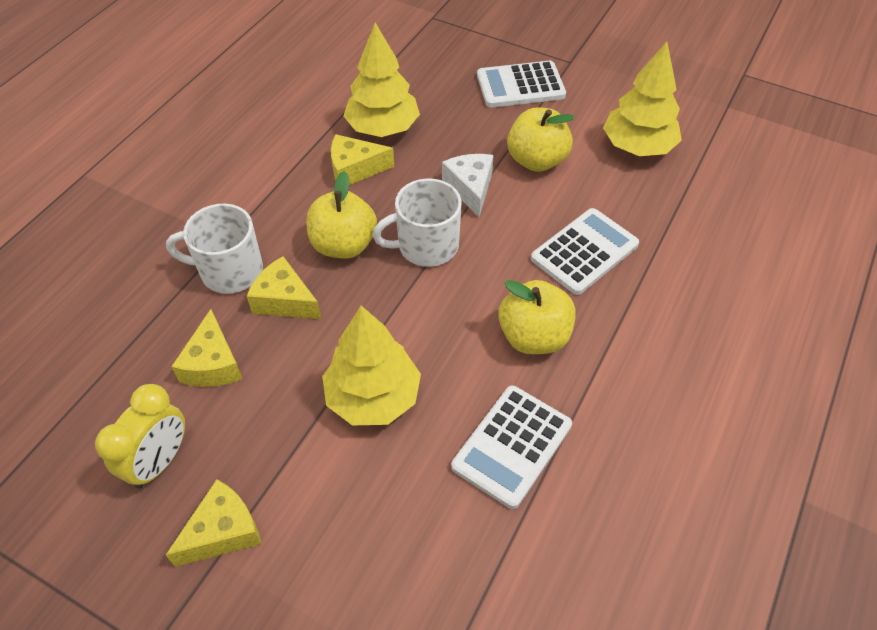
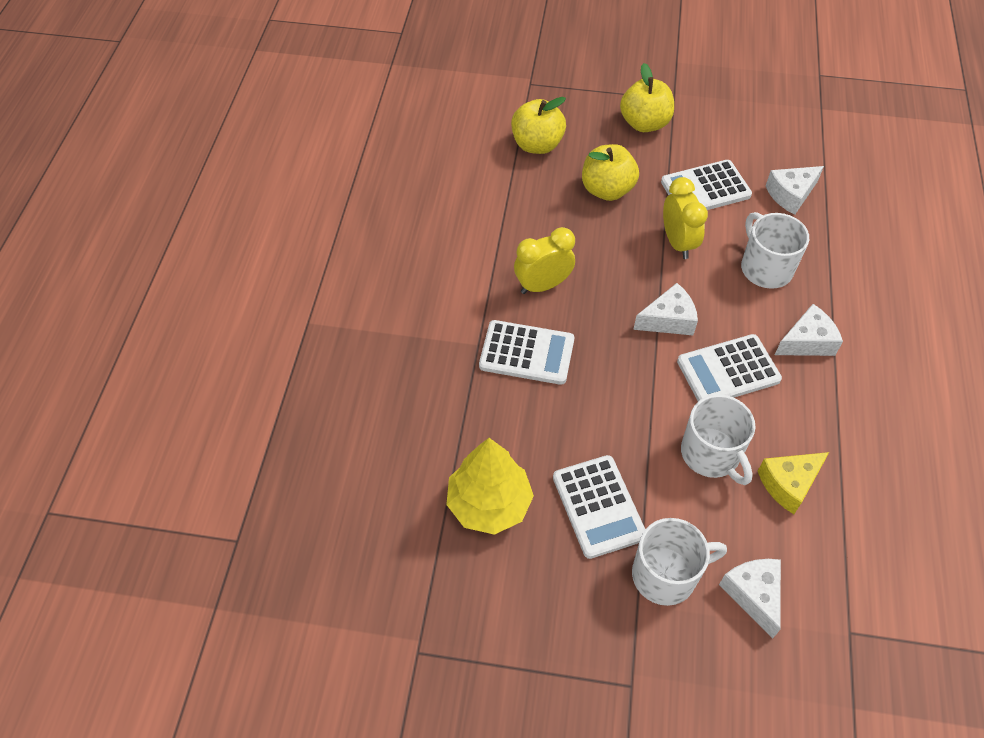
white calculator: [451,386,572,509] [477,61,566,108] [531,208,639,295] = 3 -> [479,320,574,385] [553,455,645,559] [661,160,752,210] [677,334,782,401] = 4
white cheese: [442,154,494,217] = 1 -> [633,283,698,335] [719,559,781,639] [766,166,824,215] [775,304,843,356] = 4
white mug: [166,204,263,294] [373,178,462,267] = 2 -> [632,518,727,606] [681,394,755,485] [741,212,809,289] = 3
yellow cheese: [166,479,262,567] [171,309,243,387] [247,256,321,319] [331,134,394,185] = 4 -> [758,452,829,514] = 1
yellow clock: [95,384,185,489] = 1 -> [514,227,575,294] [663,177,708,259] = 2
yellow tree: [322,306,421,425] [344,23,420,137] [603,42,682,156] = 3 -> [446,438,534,535] = 1

